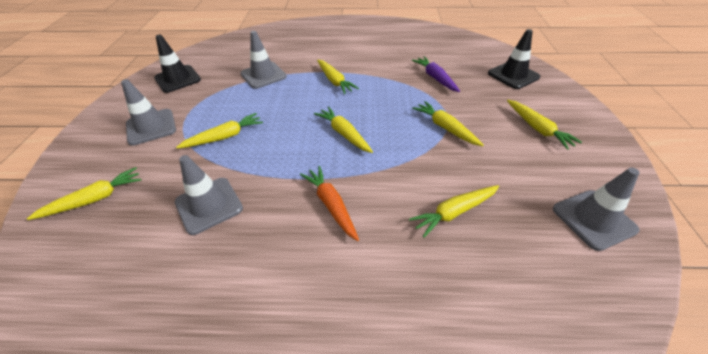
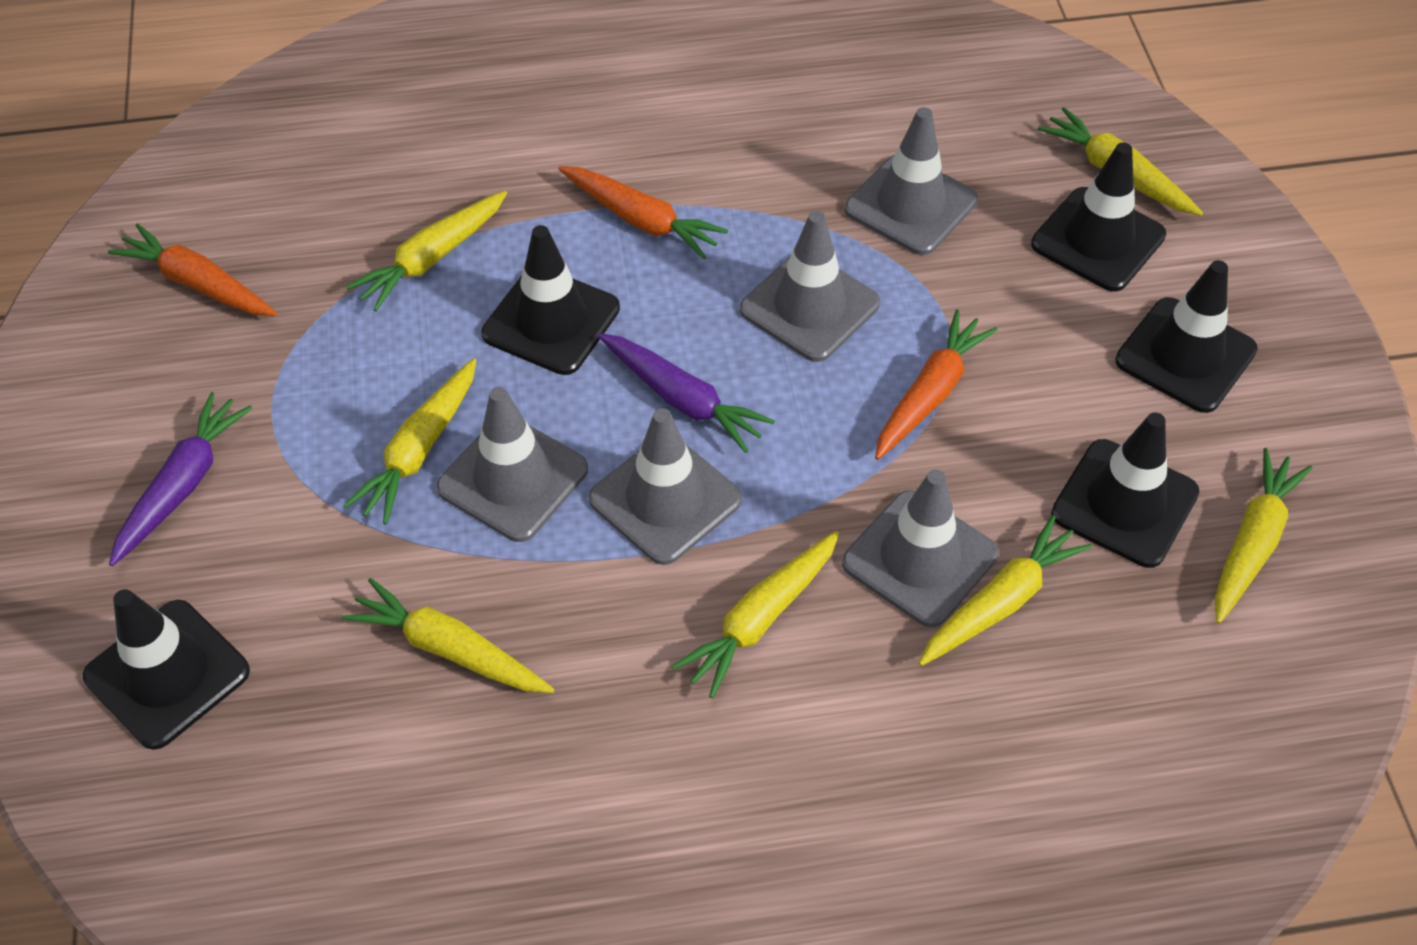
black traffic cone: [154,35,201,93] [488,29,540,89] = 2 -> [83,589,250,750] [481,225,620,375] [1031,143,1166,291] [1051,412,1200,568] [1115,260,1258,413] = 5
grey traffic cone: [121,79,176,146] [175,155,243,235] [240,31,287,89] [553,168,640,251] = 4 -> [436,387,588,542] [589,408,742,565] [740,211,880,362] [842,469,998,627] [845,107,978,255] = 5
orange carrot: [300,166,359,241] = 1 -> [108,223,277,316] [558,166,728,259] [875,309,998,460] = 3
purple carrot: [412,56,460,92] = 1 -> [109,392,253,566] [598,333,775,453] = 2

